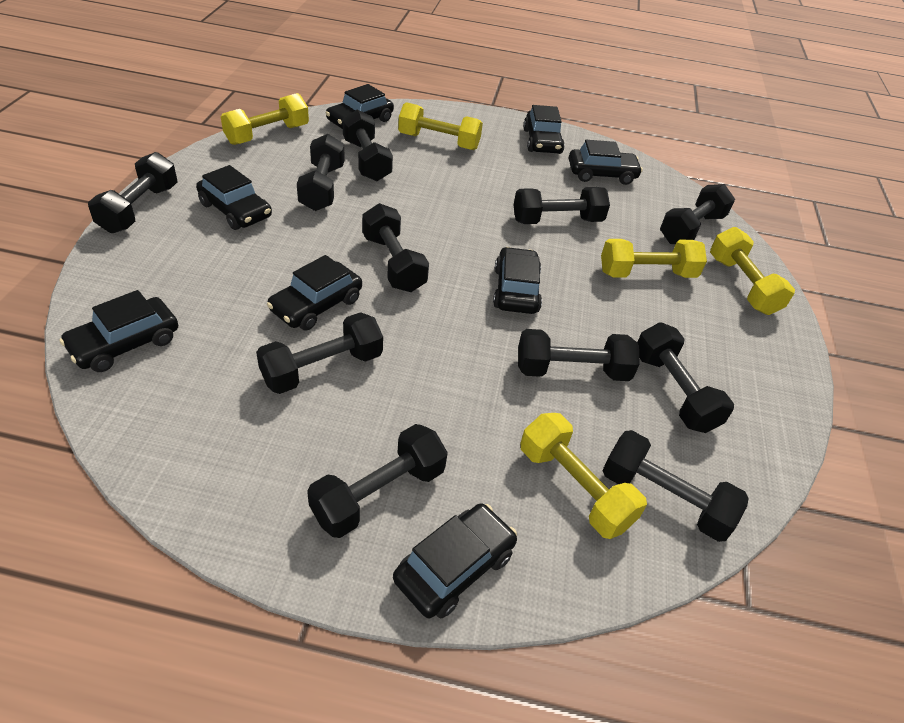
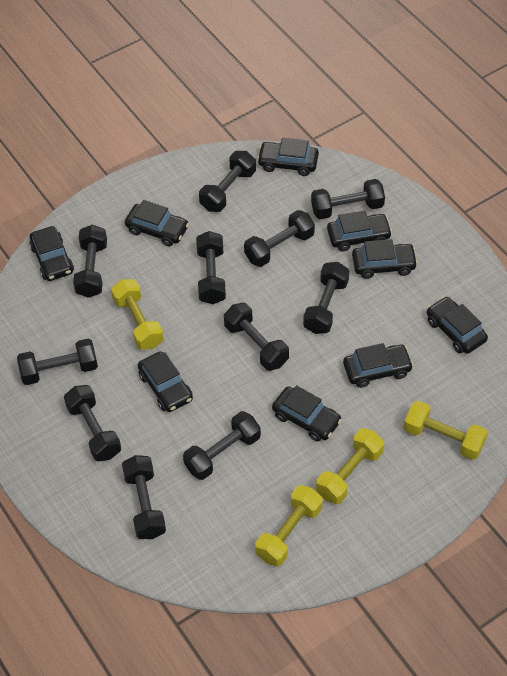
black car: [59,290,178,372] [196,165,272,230] [267,255,362,330] [326,84,394,129] [393,503,517,618] [493,247,542,314] [523,105,565,154] [569,140,643,185] = 8 -> [29,226,74,281] [125,200,189,246] [138,351,193,412] [257,138,319,176] [272,385,342,442] [327,211,392,251] [343,343,413,388] [352,239,418,279] [427,297,488,354] = 9
yellow dumbbell: [221,93,309,145] [398,102,483,150] [520,413,647,539] [601,239,707,278] [710,227,795,315] = 5 -> [111,279,164,350] [255,485,323,567] [316,428,384,504] [404,401,488,460] = 4

